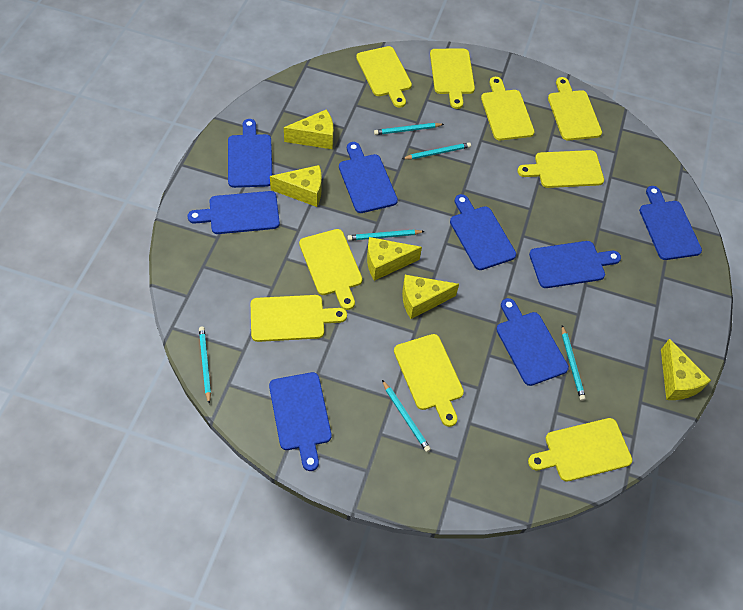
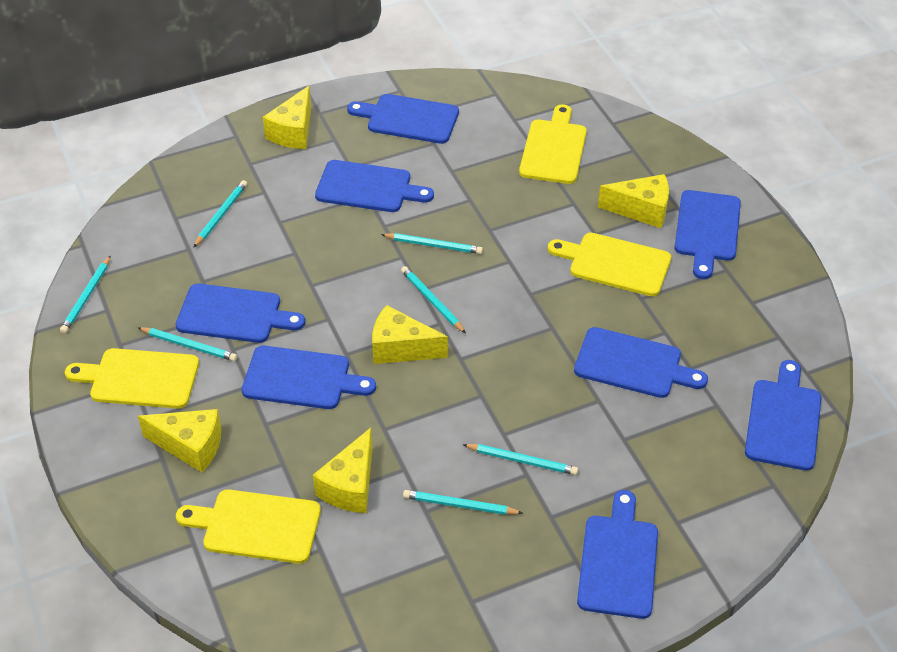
turquoise pencil: [199,327,211,404] [347,230,425,241] [374,123,444,135] [382,380,431,452] [402,142,471,159] [562,325,586,401] = 6 -> [60,255,111,333] [137,327,237,361] [193,180,247,248] [381,233,483,254] [401,266,466,333] [403,490,523,515] [462,444,578,475] = 7
yellow cutting board: [251,295,347,342] [299,229,363,310] [356,46,412,108] [394,334,464,427] [430,49,475,109] [481,77,535,140] [517,150,604,188] [528,418,632,482] [548,77,602,141] = 9 -> [65,348,199,409] [176,489,321,564] [519,104,587,184] [548,233,671,297] = 4

